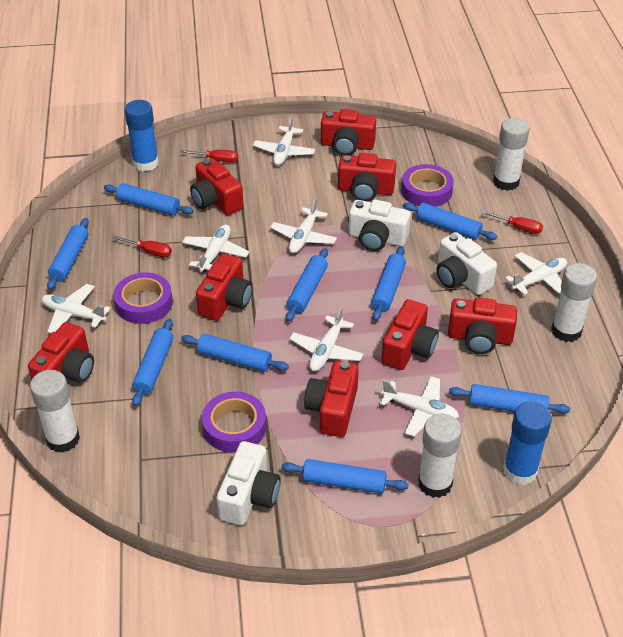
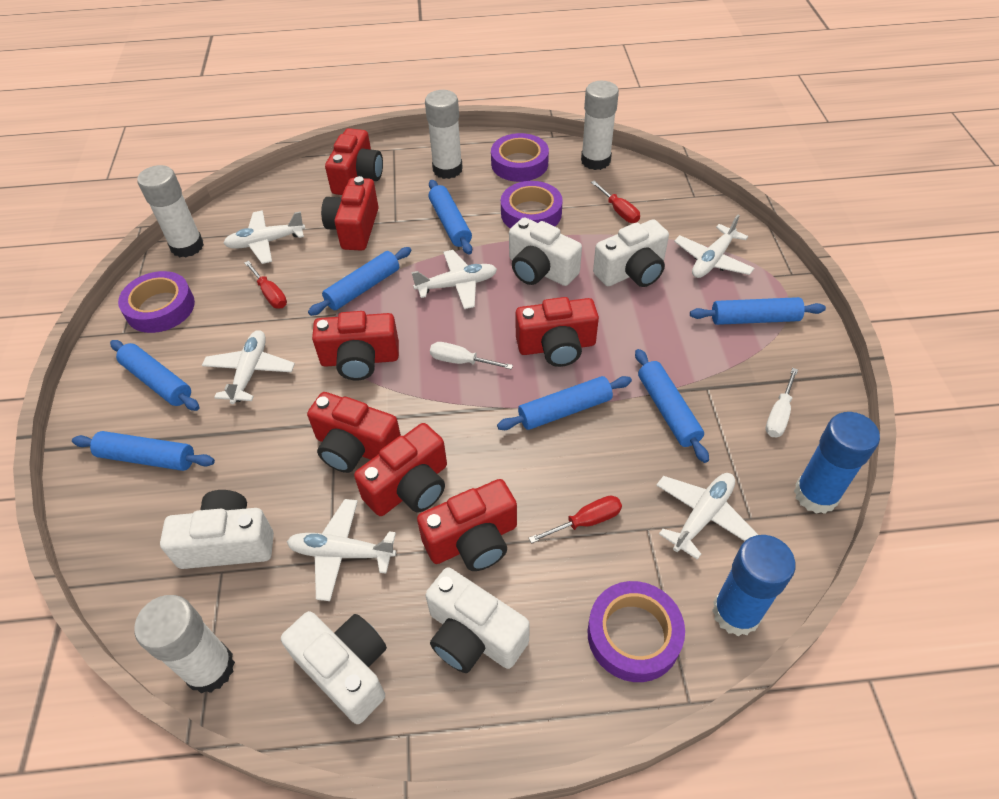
blue rolling pin: [47,218,89,290] [104,183,193,215] [132,319,173,406] [181,334,289,372] [281,459,408,494] [286,248,328,322] [371,246,406,321] [403,203,497,240] [449,384,570,414] = 9 -> [72,431,215,471] [110,340,199,411] [308,247,411,316] [429,180,472,254] [497,376,632,430] [635,349,709,463] [690,297,826,325] = 7
purple tape: [113,273,173,324] [202,392,266,453] [401,164,454,207] = 3 -> [118,271,195,333] [491,133,549,182] [501,181,563,228] [587,581,685,682] = 4
red camera: [28,322,94,383] [190,158,244,215] [196,254,253,321] [304,361,359,437] [321,109,376,155] [338,153,396,202] [381,299,439,370] [448,297,517,354] = 8 -> [307,392,401,473] [312,311,399,380] [321,176,379,251] [325,128,383,195] [354,423,447,516] [417,479,517,571] [515,297,599,367] = 7
white camera: [216,441,281,525] [349,199,411,251] [437,232,497,295] = 3 -> [160,490,274,569] [281,611,387,724] [425,567,530,673] [509,217,582,286] [593,219,669,287] = 5
white plane: [42,284,111,333] [182,225,249,272] [253,116,315,166] [270,198,337,253] [290,307,363,371] [380,376,459,437] [505,252,567,295] = 7 -> [202,330,295,404] [223,210,305,264] [287,499,396,601] [411,250,497,309] [656,473,758,560] [674,215,755,278] = 6
white screwdriver: none = 0 -> [430,342,513,369] [765,368,798,437] = 2

